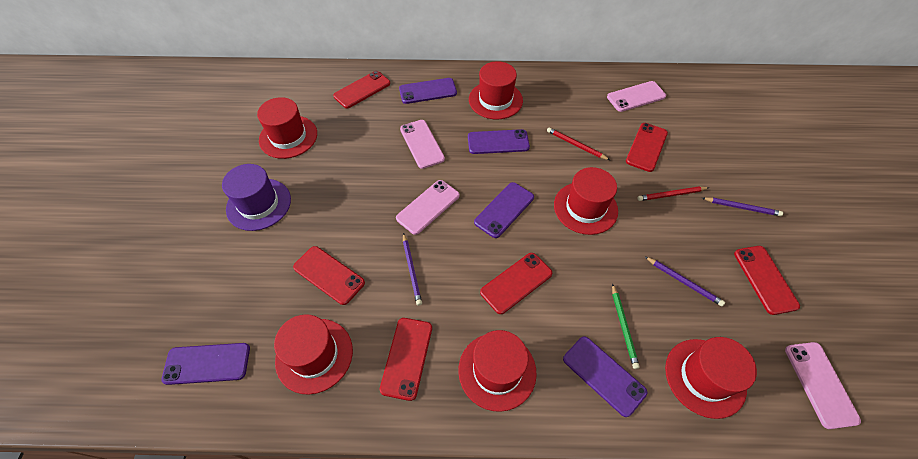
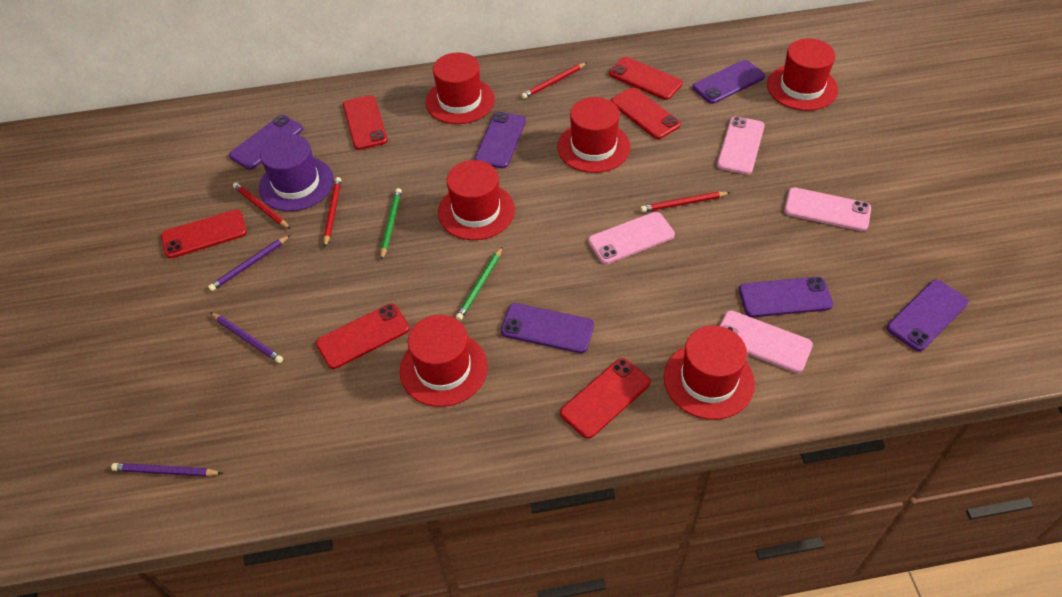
green pencil: [612,283,640,369] = 1 -> [381,188,402,260] [456,246,503,321] = 2
purple phone: [161,343,250,385] [399,78,457,104] [468,129,530,154] [474,182,534,238] [563,336,647,417] = 5 -> [229,115,303,170] [475,112,526,168] [501,303,594,353] [692,60,765,104] [739,277,833,317] [887,280,969,351] = 6
red pencil: [547,127,610,160] [637,187,709,201] = 2 -> [233,182,290,229] [324,177,341,247] [521,62,587,99] [641,192,731,212] = 4

